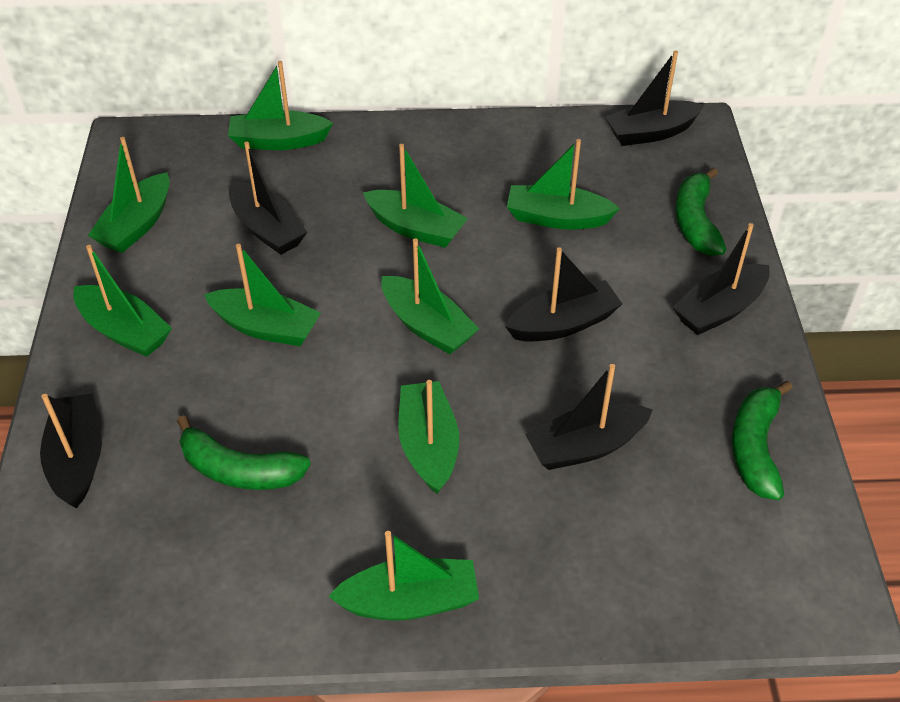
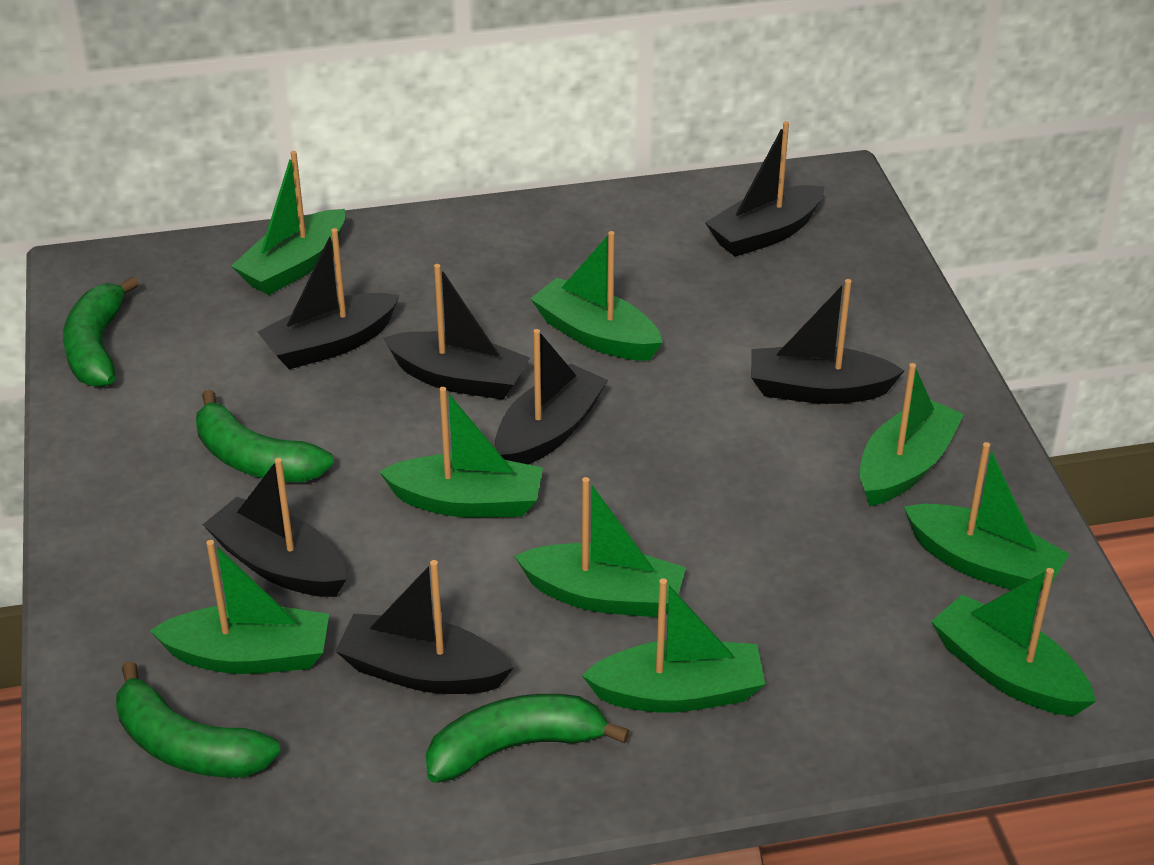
black boat: [40,393,102,508] [229,142,307,255] [505,248,622,342] [525,364,653,470] [605,50,704,146] [673,223,770,335] = 6 -> [203,458,346,597] [257,228,399,369] [335,560,514,694] [383,264,530,400] [495,329,608,465] [705,121,824,257] [751,279,904,404] = 7
green banana: [177,415,311,490] [675,167,727,256] [732,381,793,500] = 3 -> [63,276,139,387] [116,661,281,777] [196,390,334,482] [426,694,630,783] = 4

